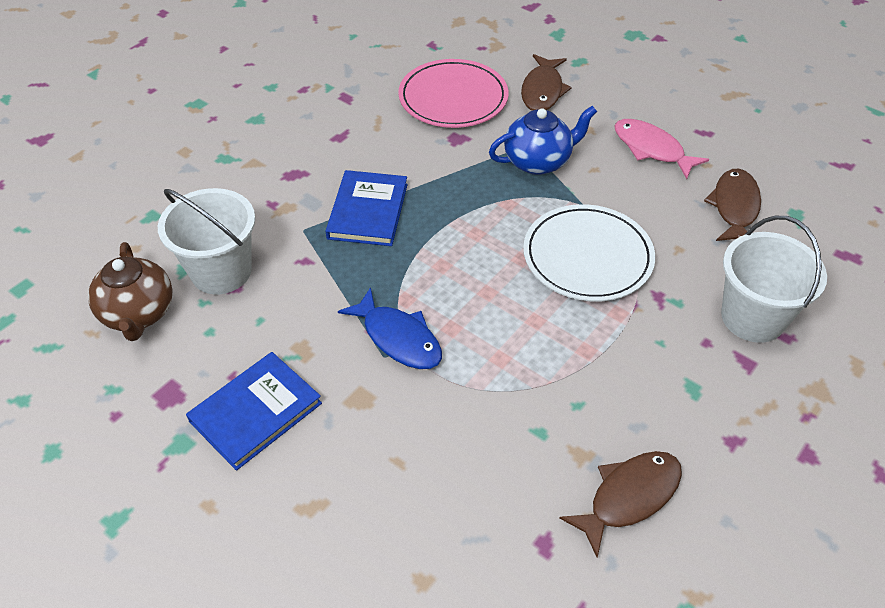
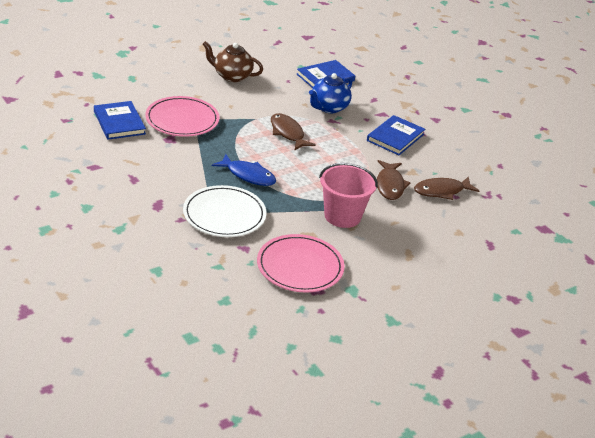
blue book: [186,352,322,471] [326,170,408,246] = 2 -> [94,101,146,140] [297,60,355,88] [367,115,425,155] = 3
pink bucket: none = 0 -> [319,163,378,228] = 1
pink fish: [614,119,709,179] = 1 -> none = 0
pink plate: [398,59,509,128] = 1 -> [145,96,220,137] [257,234,345,292] = 2
white bucket: [158,188,255,294] [721,216,827,343] = 2 -> none = 0

